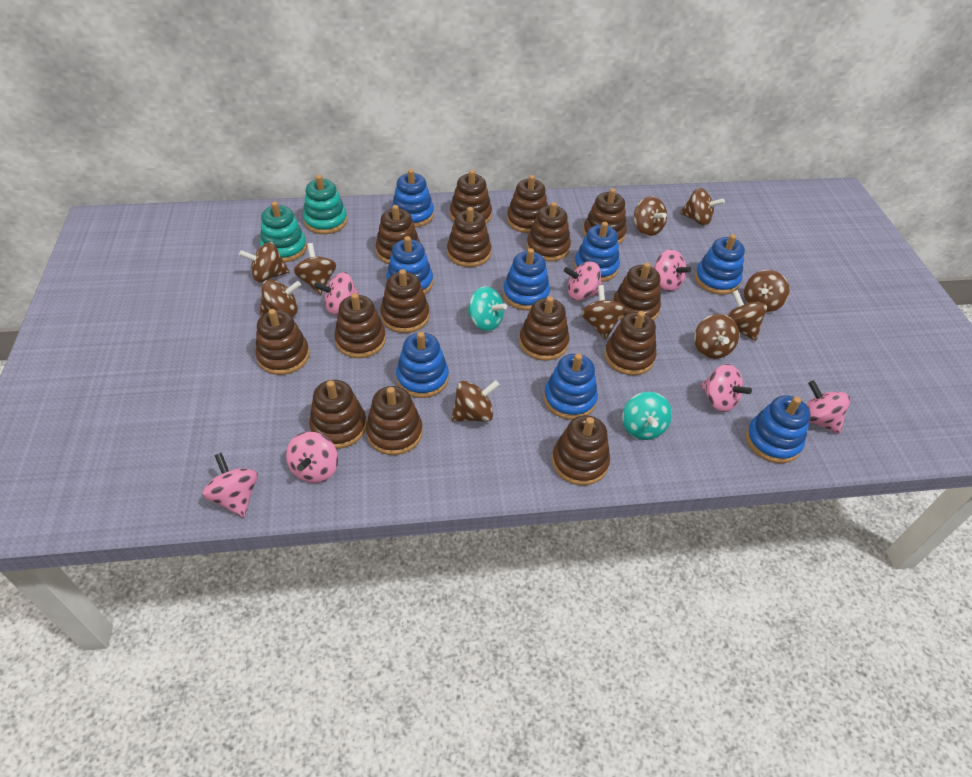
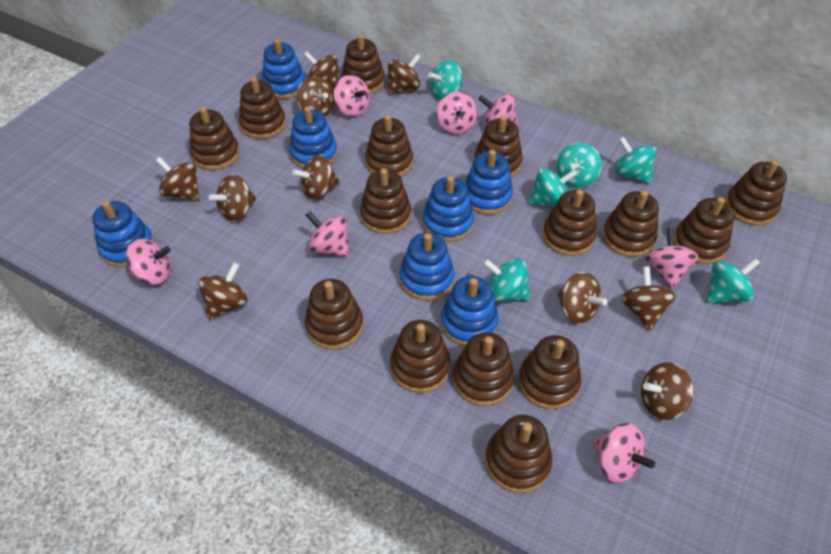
blue stacking toy: [386,236,433,294] [391,169,434,227] [396,332,449,398] [503,248,550,310] [544,353,598,420] [574,222,620,282] [695,234,745,295] [746,395,811,463] = 8 -> [92,201,154,267] [262,39,305,99] [289,106,337,169] [400,233,455,301] [422,176,474,242] [441,276,499,346] [465,150,513,215] = 7
turquoise spinning top: [468,287,507,331] [622,392,672,440] = 2 -> [428,60,462,100] [483,259,530,301] [528,168,578,206] [557,143,602,188] [615,137,656,184] [706,258,760,303] = 6
turquoise stacking toy: [260,201,307,262] [303,175,348,234] = 2 -> none = 0

